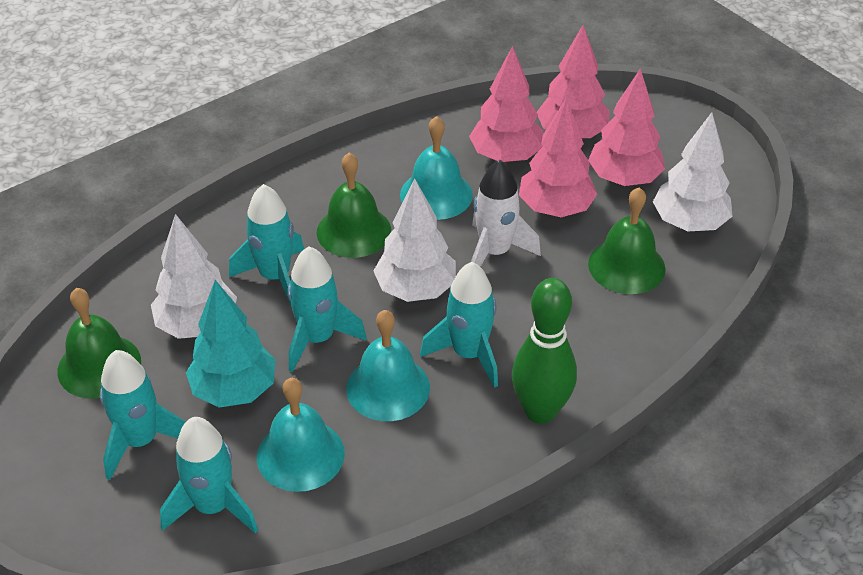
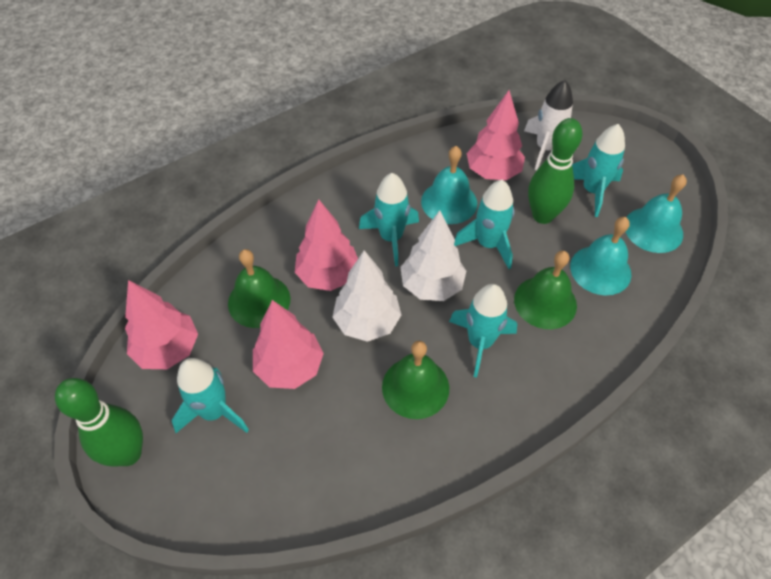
green bowling pin: [512,278,577,424] = 1 -> [55,378,143,467] [528,118,582,224] = 2
turquoise tree: [186,280,276,408] = 1 -> none = 0
white tree: [151,214,237,339] [373,178,456,302] [653,112,733,231] = 3 -> [333,250,401,342] [400,210,466,301] = 2

